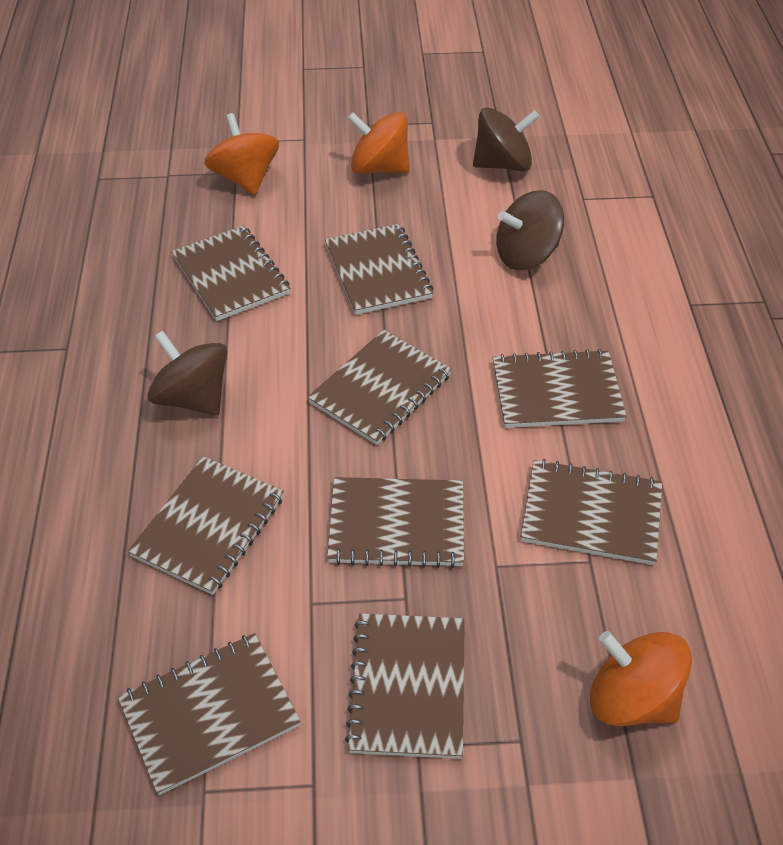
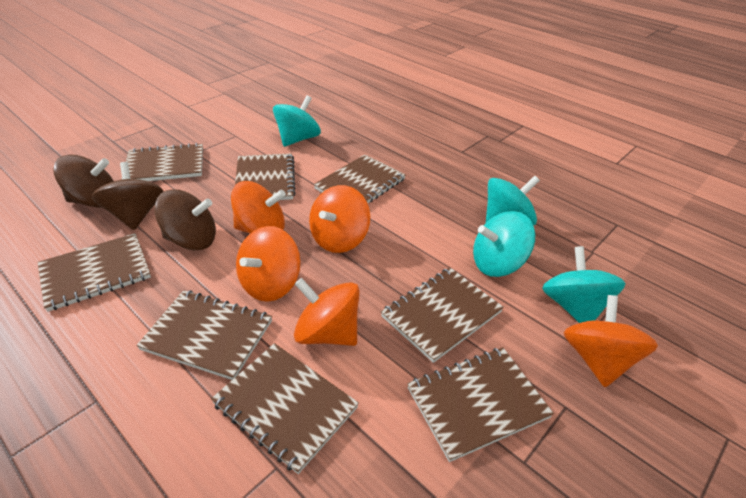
brown notebook: [118,633,301,795] [128,456,284,595] [171,225,290,321] [307,330,452,445] [325,224,434,315] [327,477,464,568] [345,613,465,759] [492,349,627,428] [520,459,662,565] = 9 -> [38,233,151,312] [121,143,203,181] [136,290,272,380] [211,343,359,474] [235,153,296,200] [314,155,406,203] [381,268,504,363] [407,347,554,462] = 8
orange spinning top: [204,113,279,195] [347,112,410,174] [590,631,692,726] = 3 -> [231,181,286,234] [236,226,301,302] [294,278,360,346] [309,185,371,253] [564,295,658,387] = 5
turquoise spinning top: none = 0 -> [273,95,321,147] [473,211,535,277] [486,176,540,226] [542,246,626,323] = 4

